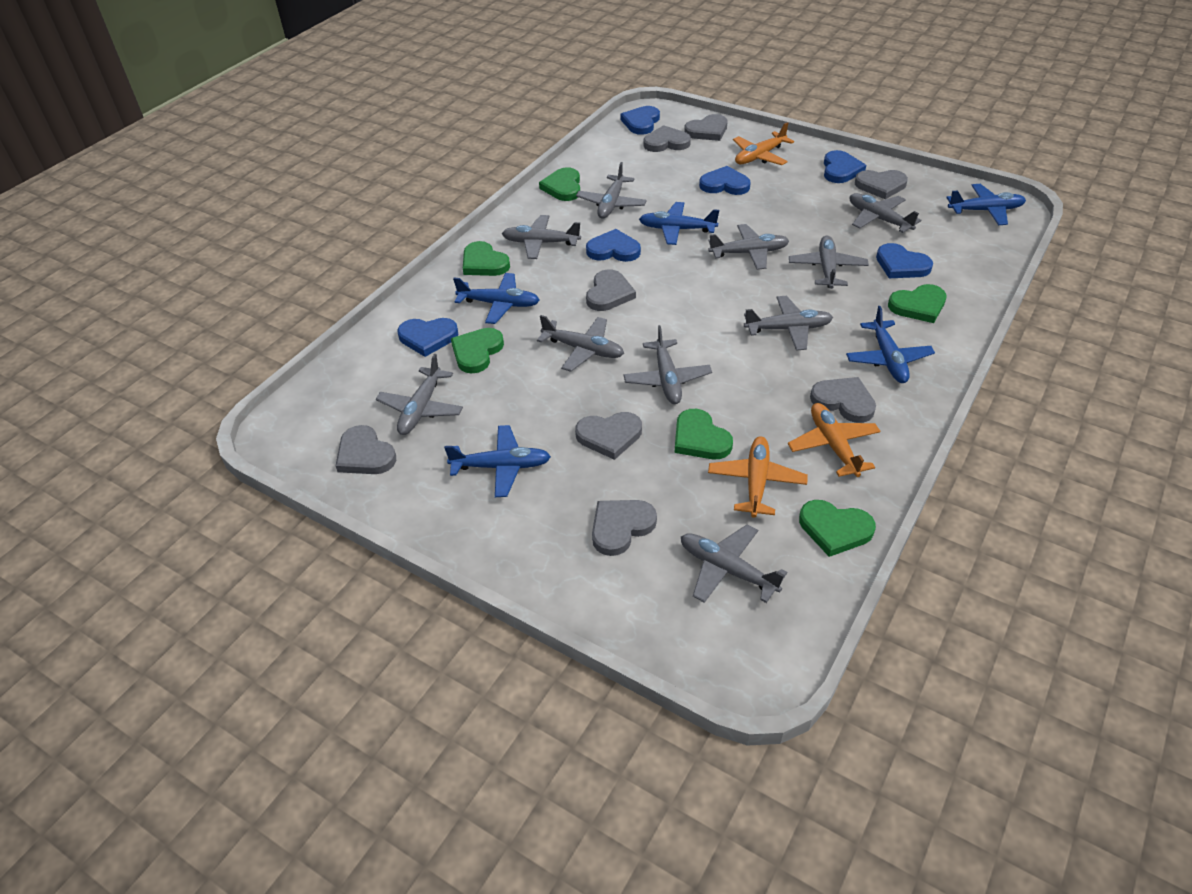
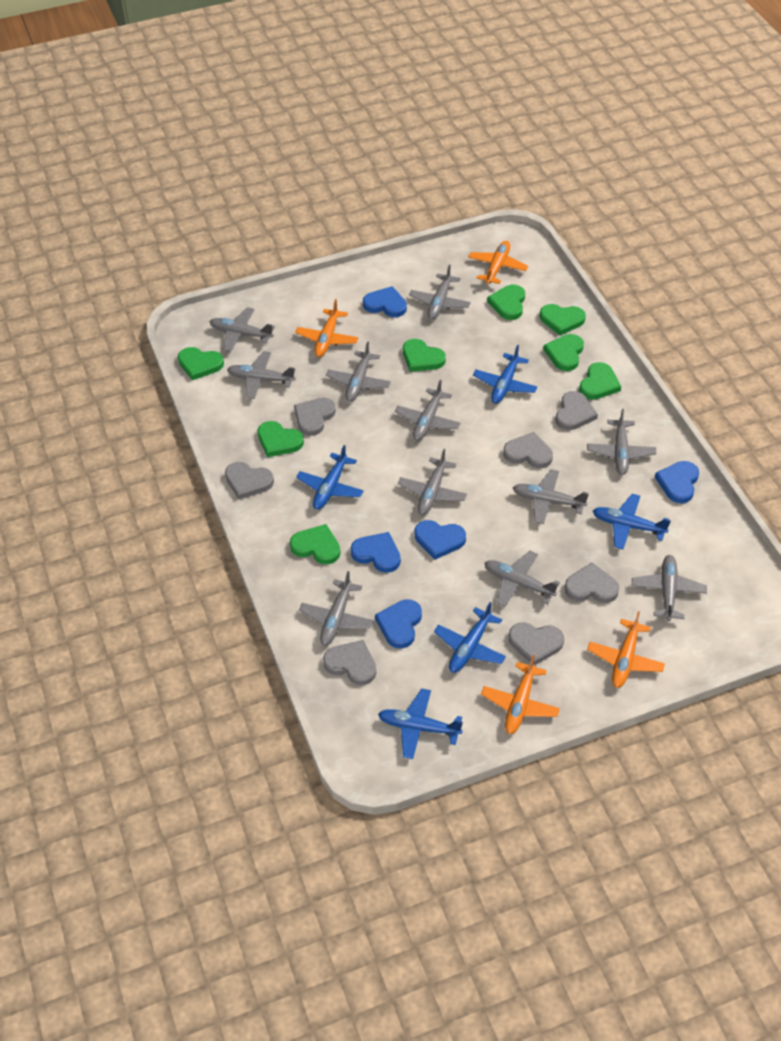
blue heart: [397,318,458,357] [586,229,641,262] [621,106,660,135] [699,166,751,195] [824,150,866,183] [876,243,933,278] = 6 -> [351,532,401,573] [363,286,407,317] [375,599,422,649] [415,520,466,560] [655,461,699,503] = 5
green heart: [451,328,504,373] [463,241,510,276] [539,167,580,201] [675,409,733,459] [799,500,876,557] [888,284,947,323] = 6 -> [178,347,224,380] [258,421,304,457] [290,524,340,565] [403,339,446,372] [487,285,525,320] [540,304,586,335] [543,334,584,371] [579,362,621,400] = 8
grey heart: [336,425,396,474] [575,412,642,460] [586,269,636,311] [592,500,657,556] [643,125,691,152] [684,114,727,141] [810,377,876,423] [855,170,908,199] = 8 -> [225,462,274,499] [294,397,336,436] [323,640,376,685] [503,432,553,468] [508,622,564,666] [555,391,598,430] [564,563,619,603] = 7
grey plane: [376,354,463,435] [502,215,581,259] [537,315,624,372] [576,162,647,219] [623,325,712,404] [681,525,787,603] [708,224,789,270] [744,296,833,351] [789,236,869,289] [850,193,921,233] = 10 -> [210,307,275,352] [227,351,296,399] [299,571,373,646] [326,341,391,402] [395,380,460,441] [398,449,467,515] [409,264,471,320] [484,551,560,607] [513,469,589,524] [587,409,656,475] [632,555,707,621] = 11
orange plane: [708,436,808,518] [733,122,794,165] [788,403,881,477] = 3 -> [295,299,359,357] [468,241,528,284] [481,655,560,734] [587,611,665,688] = 4

